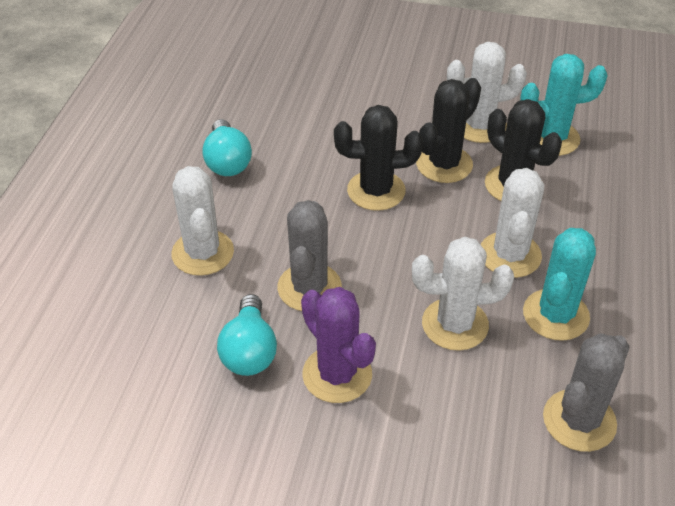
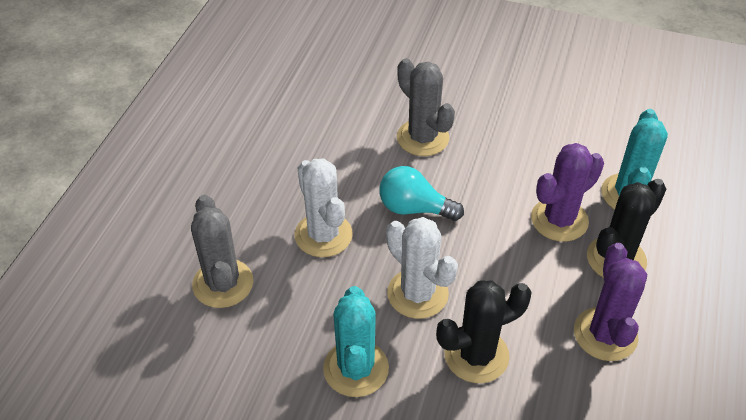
black cactus: [334,105,423,211] [416,78,481,183] [485,99,562,201] = 3 -> [436,280,532,383] [587,179,666,278] = 2
purple cactus: [301,287,376,403] = 1 -> [531,143,604,242] [574,243,647,361] = 2
turquoise light bulb: [202,119,252,176] [217,294,277,376] = 2 -> [379,166,464,221] = 1
white cactus: [171,166,234,276] [412,237,514,351] [447,42,527,143] [480,168,544,278] = 4 -> [295,158,353,257] [386,217,458,319] = 2

